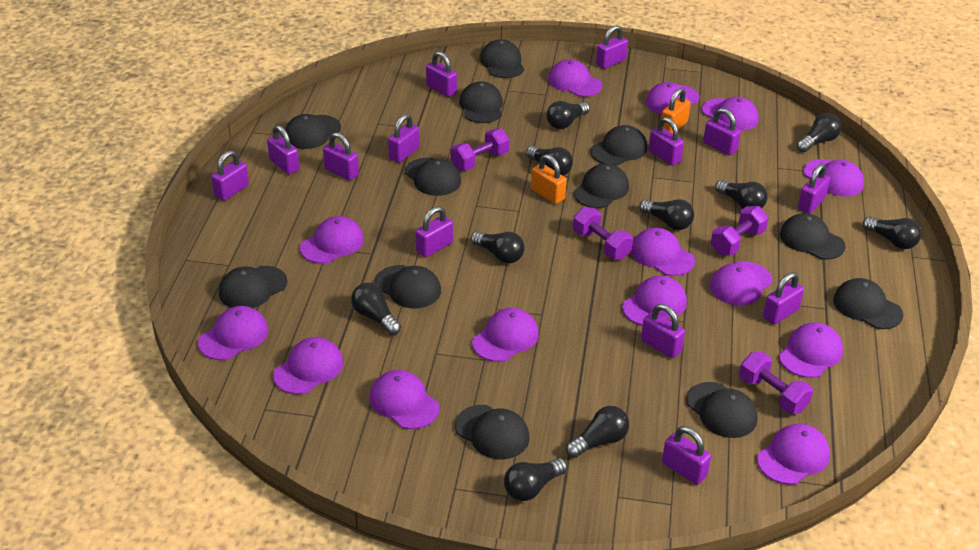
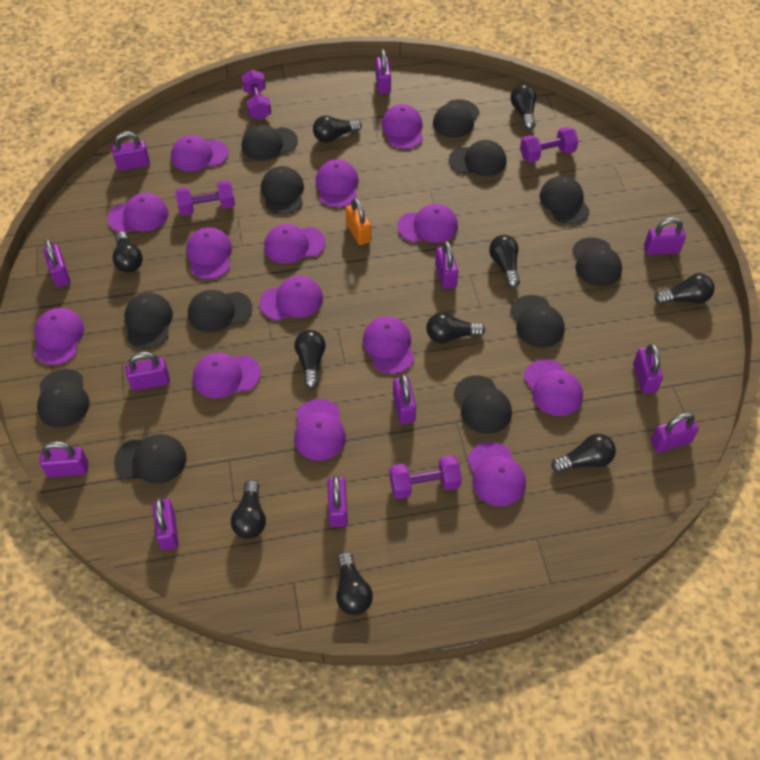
orange padlock: [531,154,567,204] [661,88,691,133] = 2 -> [345,198,371,245] = 1
purple padlock: [212,150,249,201] [267,125,299,174] [323,132,359,180] [388,114,419,163] [416,206,453,257] [426,51,457,97] [596,25,628,69] [641,304,685,358] [649,117,684,166] [662,426,711,485] [703,108,741,155] [763,272,804,324] [798,164,830,214] = 13 -> [39,441,89,477] [43,239,70,287] [112,132,150,171] [125,352,170,391] [152,498,179,550] [327,476,348,527] [376,49,391,94] [393,374,416,424] [435,241,458,289] [633,344,663,394] [644,217,686,255] [651,413,699,453] = 12

